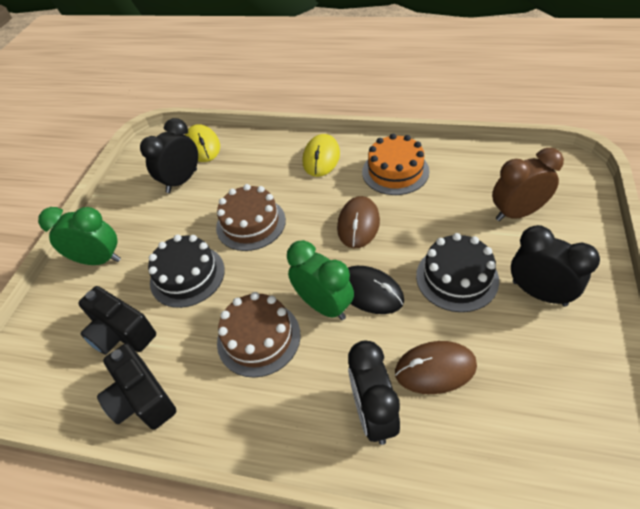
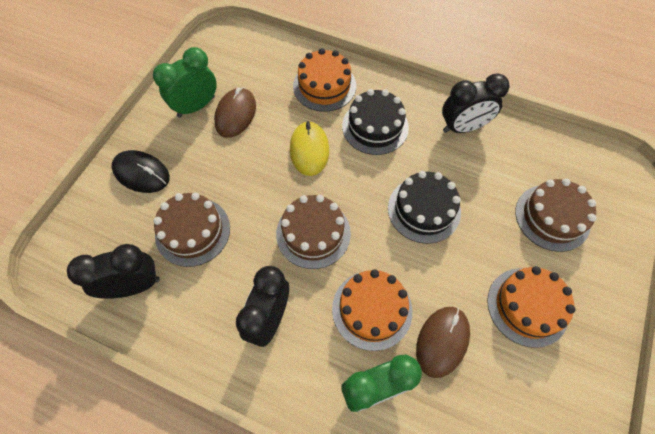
black camera: [78,286,156,355] [97,343,176,430] = 2 -> none = 0
brown cake: [216,184,286,251] [217,292,301,378] = 2 -> [153,193,230,267] [276,195,351,269] [515,178,597,252] = 3
brown clock: [492,148,564,221] = 1 -> none = 0
orange cake: [362,134,429,195] = 1 -> [293,48,356,112] [332,269,413,351] [487,266,575,348] = 3
yellow mouse: [185,124,220,162] [303,134,340,177] = 2 -> [290,121,329,176] = 1

